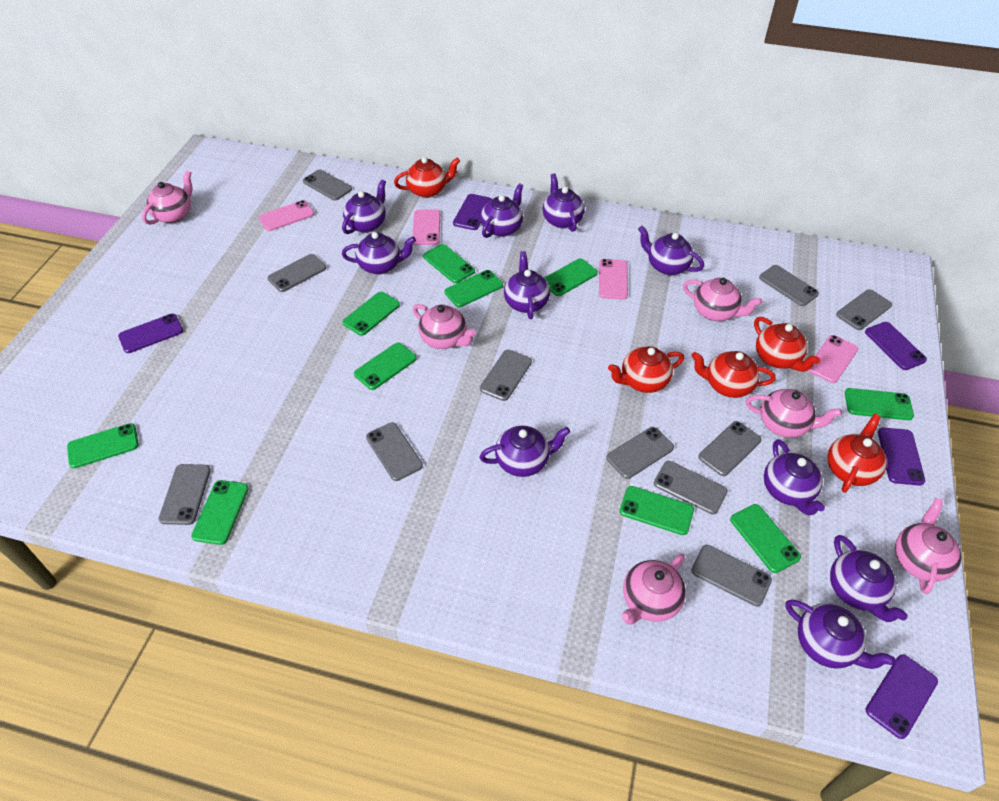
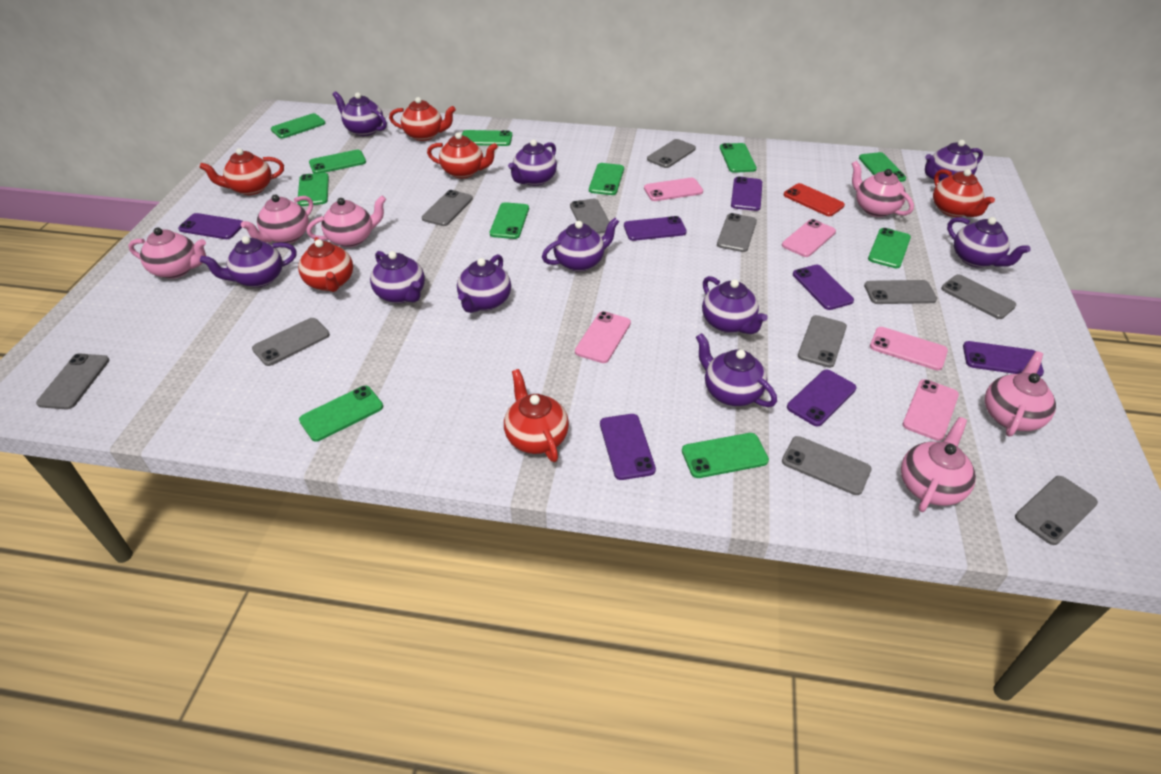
green phone: [67,423,139,468] [191,480,249,545] [342,292,400,336] [354,343,417,390] [423,244,475,283] [444,270,503,307] [544,258,598,296] [620,486,694,535] [730,504,801,573] [845,388,914,420] = 10 -> [271,113,325,139] [297,173,329,206] [299,386,383,442] [309,150,366,174] [462,130,512,146] [490,202,529,239] [589,163,624,195] [682,433,769,478] [720,143,757,173] [859,152,906,182] [868,228,911,268] = 11
pink phone: [259,200,314,231] [413,209,440,245] [599,259,628,300] [808,335,858,383] = 4 -> [575,311,631,363] [644,178,703,201] [782,219,836,257] [870,327,948,371] [902,379,959,441] = 5
purple phone: [118,314,183,353] [453,194,492,230] [865,322,927,370] [866,654,938,739] [878,428,925,486] = 5 -> [178,213,243,239] [600,414,656,480] [624,216,687,241] [731,177,762,211] [787,370,857,427] [793,265,854,310] [963,341,1044,377] = 7
red phone: none = 0 -> [784,183,845,216] = 1
red teapot: [394,157,460,198] [608,346,684,393] [691,351,776,398] [754,317,820,372] [828,414,887,493] = 5 -> [200,148,284,195] [298,237,353,292] [389,97,456,141] [427,132,498,178] [504,369,569,462] [933,169,995,217] = 6

